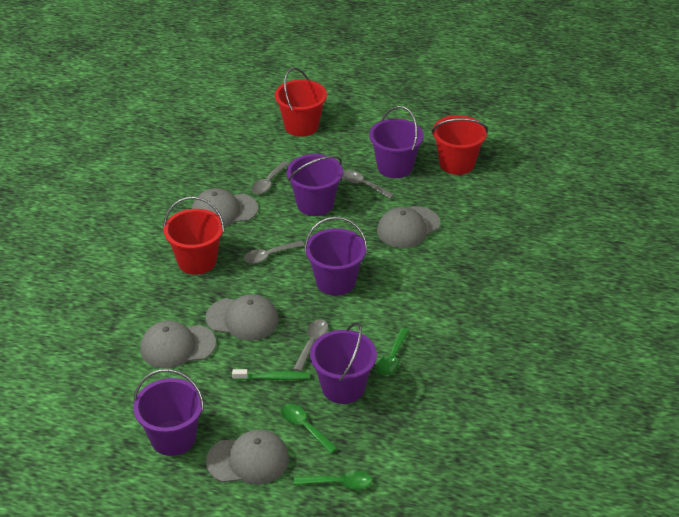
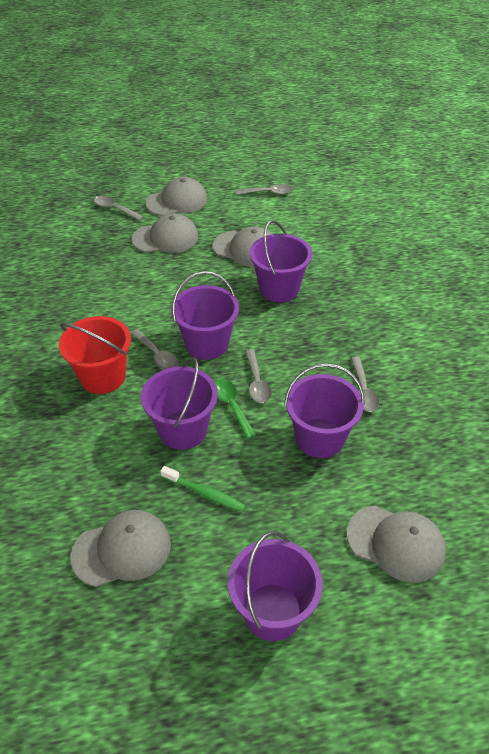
green spoon: [281,404,338,454] [294,471,372,490] [377,328,409,376] = 3 -> [215,379,256,439] = 1
grey spoon: [244,241,305,264] [252,161,289,194] [293,319,328,372] [342,170,394,199] = 4 -> [94,195,143,221] [130,329,178,370] [236,184,293,195] [245,349,272,403] [351,356,379,412] = 5
red bucket: [163,197,224,275] [275,67,327,137] [431,115,488,175] = 3 -> [59,316,131,394] = 1

